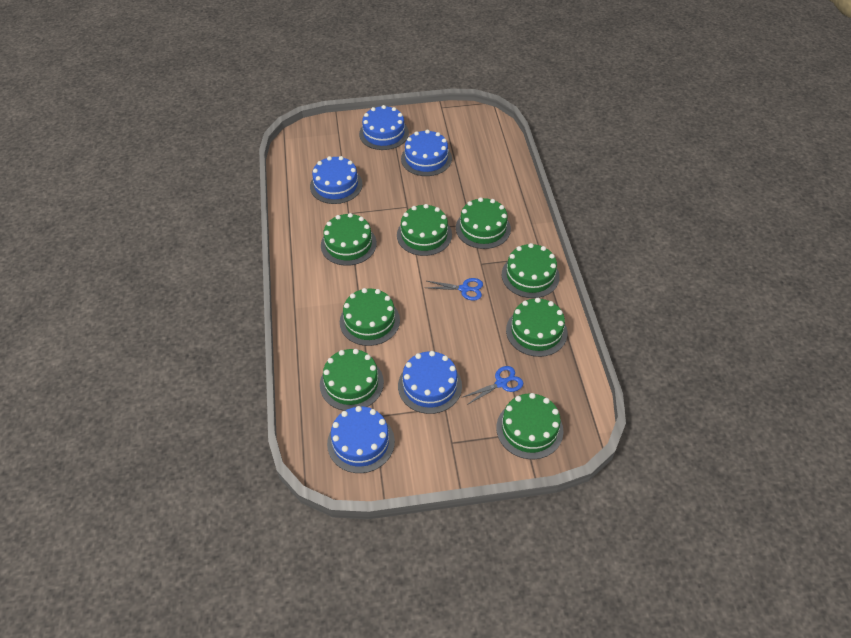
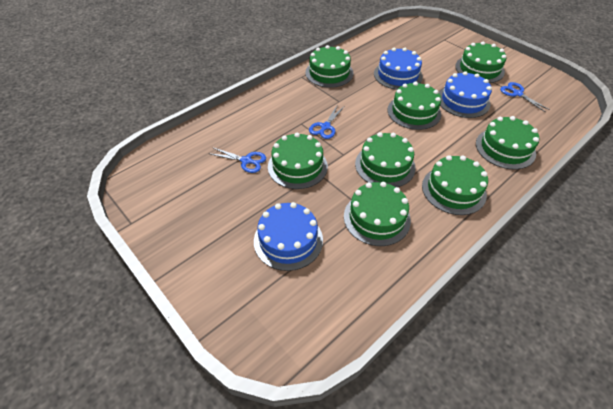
blue cake: [310,156,362,204] [327,406,395,473] [359,105,409,150] [398,351,462,414] [401,130,452,176] = 5 -> [254,202,323,271] [374,48,423,90] [439,71,492,118] = 3
blue scissors: [426,278,483,301] [463,366,524,405] = 2 -> [208,147,266,173] [309,104,345,139] [500,82,550,112] = 3

